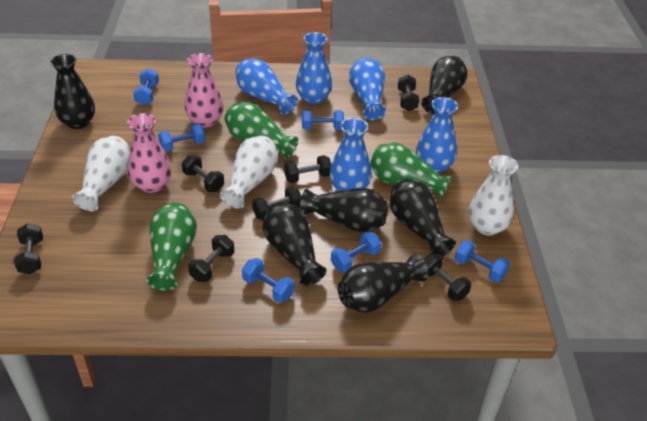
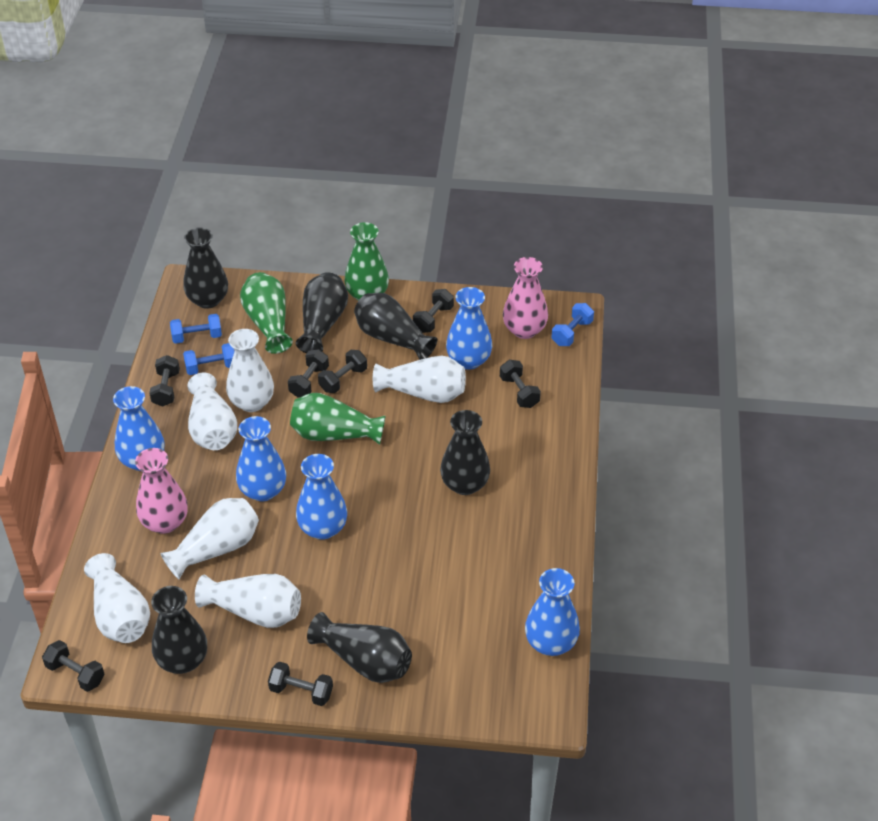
blue dumbbell: [133,68,159,105] [158,123,205,152] [242,258,294,303] [302,110,344,129] [331,231,381,272] [455,240,510,282] = 6 -> [170,314,222,344] [183,343,234,375] [552,303,594,346] = 3
white vase: [72,136,130,211] [220,136,278,209] [469,155,518,235] = 3 -> [84,553,150,643] [160,498,259,579] [187,373,237,450] [195,574,301,628] [226,329,274,412] [373,356,466,403] = 6

